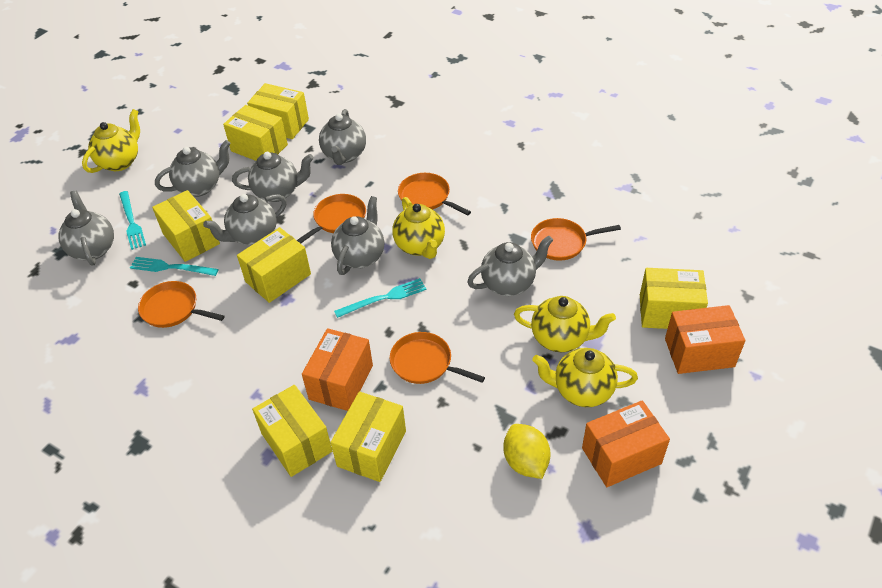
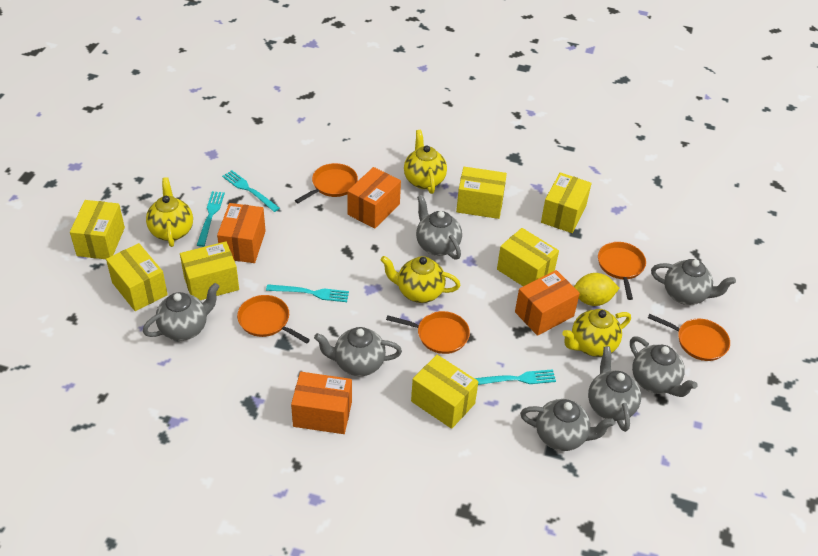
orange box: [302,328,373,411] [582,400,670,487] [665,305,745,374] = 3 -> [217,203,266,263] [291,372,352,434] [347,167,401,229] [515,270,580,336] = 4
turquoise fork: [119,191,146,250] [130,257,218,276] [334,278,426,318] = 3 -> [197,191,225,247] [222,170,279,212] [266,284,349,302] [475,369,556,385] = 4

